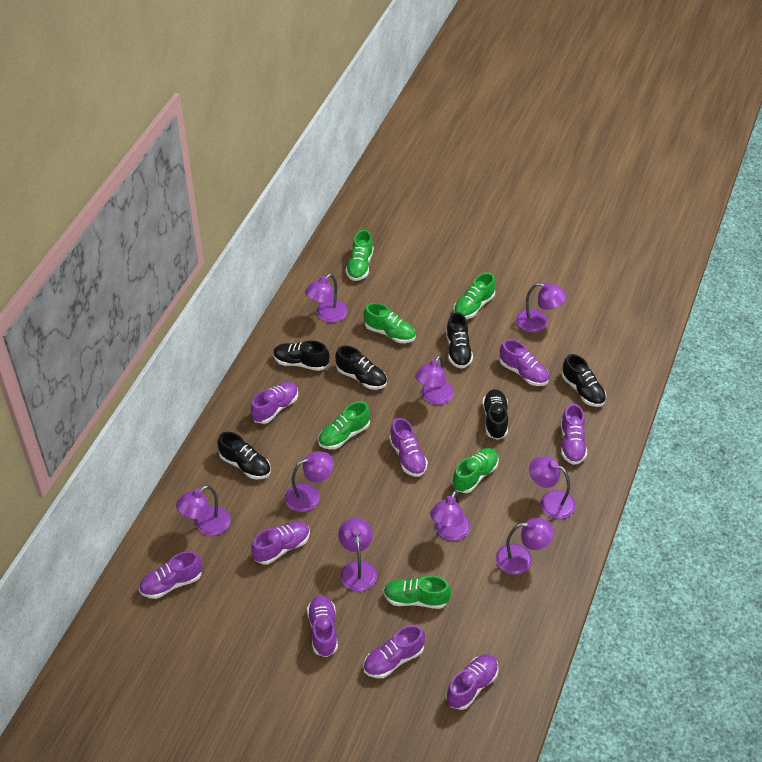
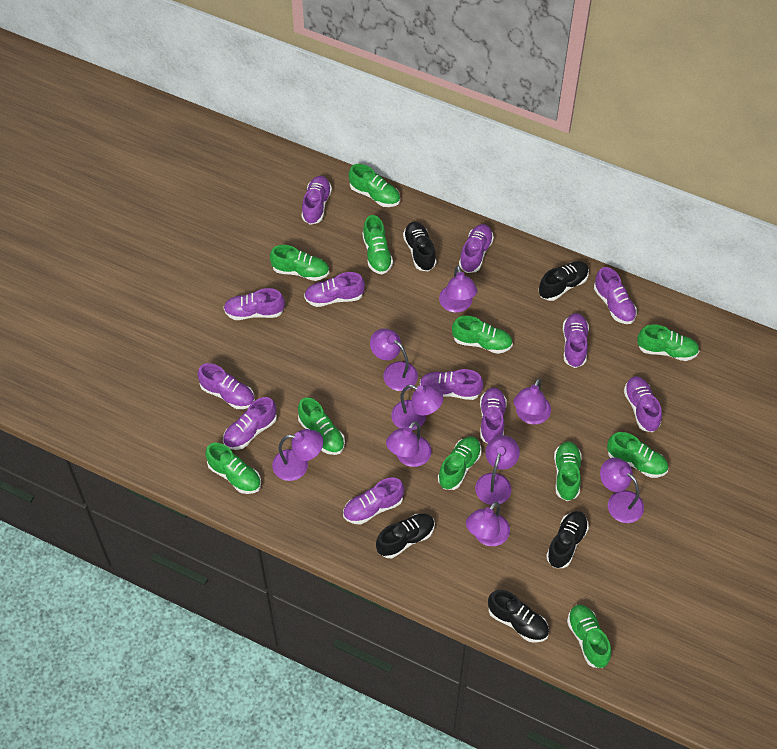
black shoe: [218,432,271,479] [273,341,329,371] [335,346,387,390] [446,312,473,369] [483,389,508,440] [562,354,606,407] = 6 -> [376,513,435,558] [403,222,436,271] [488,590,549,643] [539,261,589,301] [546,511,589,568] = 5
green shoe: [318,401,370,449] [346,230,374,281] [363,303,416,343] [383,576,451,609] [452,448,499,493] [453,272,496,319] = 6 -> [206,443,261,494] [270,245,329,281] [298,397,345,455] [348,164,400,207] [362,215,393,274] [438,436,482,490] [452,316,513,354] [554,441,582,501] [567,605,611,668] [607,432,668,478] [637,324,699,361] = 11
purple shoe: [139,551,202,599] [251,382,298,424] [251,521,310,564] [307,595,338,657] [363,625,425,678] [389,418,428,477] [446,654,499,710] [500,339,549,386] [561,403,587,465] = 9 -> [197,363,255,409] [223,288,285,320] [223,397,277,450] [301,176,332,225] [304,272,365,307] [343,477,404,525] [420,369,484,400] [459,224,494,273] [480,388,507,444] [563,313,589,368] [594,267,637,324] [624,376,662,432] = 12

